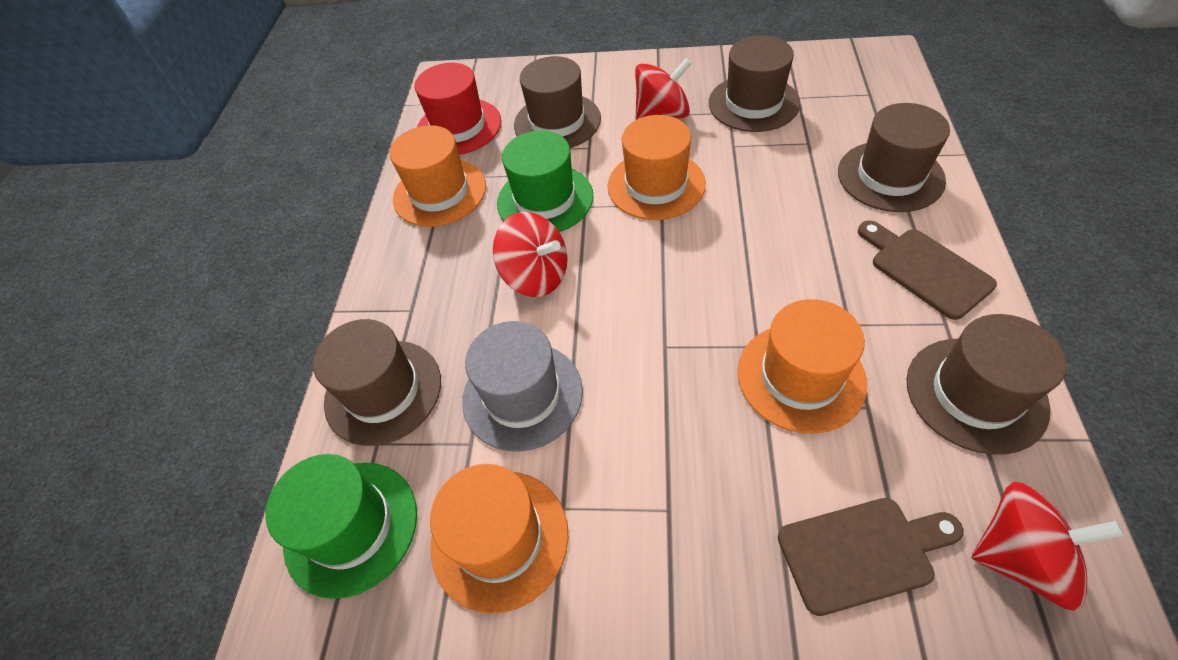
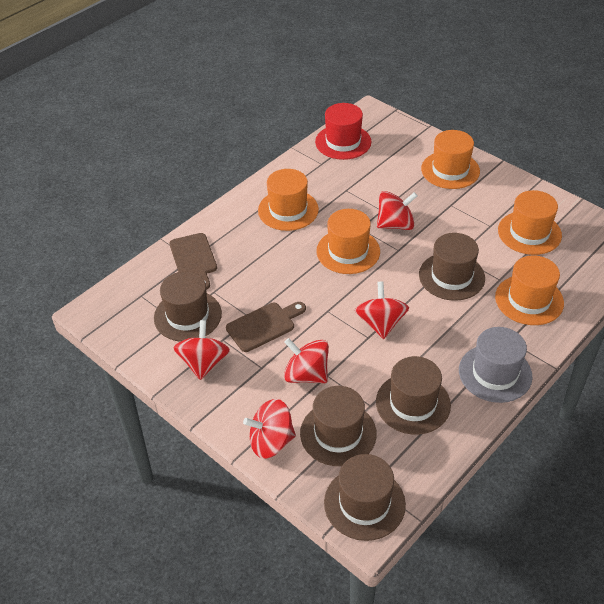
green hat: [265,454,417,599] [497,130,593,232] = 2 -> none = 0
orange hat: [390,125,486,227] [430,464,569,614] [607,115,706,220] [738,299,867,434] = 4 -> [258,169,319,231] [316,209,380,274] [421,130,480,189] [495,255,564,325] [498,190,562,255] = 5
red spinning top: [493,212,568,297] [635,58,692,120] [972,482,1124,611] = 3 -> [173,320,230,380] [243,399,296,459] [284,338,329,383] [355,282,409,339] [377,191,417,230] = 5

